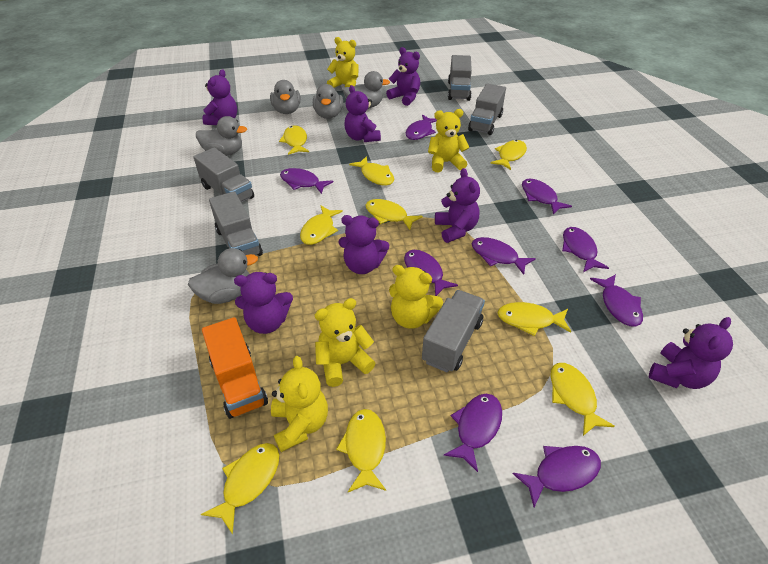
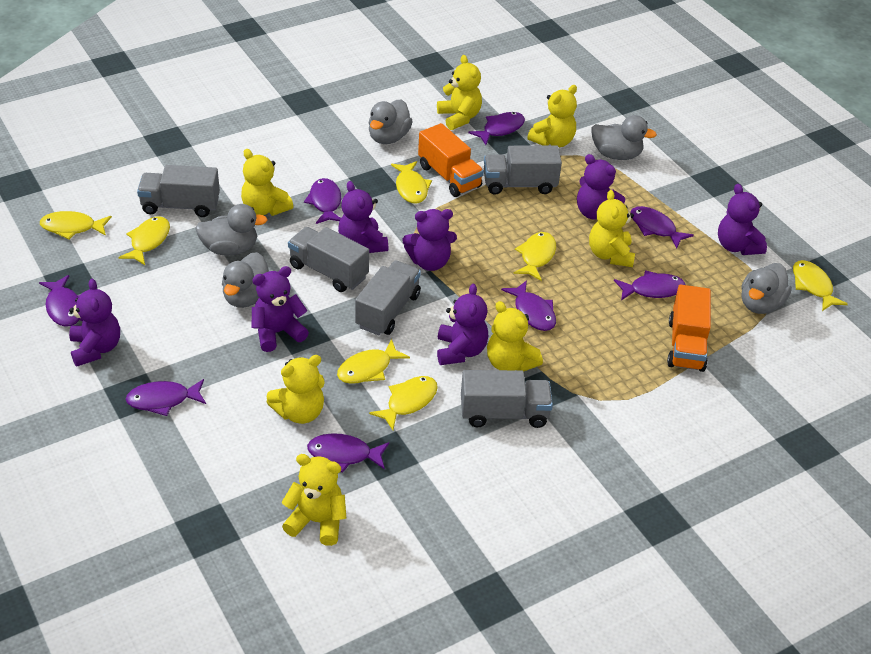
orange truck: [202,317,268,419] = 1 -> [418,123,484,197] [667,285,711,372] = 2
purple fish: [280,168,333,194] [404,250,458,296] [406,114,437,140] [444,394,502,472] [472,237,536,275] [512,446,601,507] [522,179,572,215] [562,227,609,272] [590,274,643,327] = 9 -> [39,275,80,327] [126,379,206,416] [304,178,341,224] [307,433,389,473] [469,112,525,145] [501,280,556,331] [614,270,685,301] [630,206,694,249] = 8
yellow fish: [201,443,279,534] [279,125,309,155] [300,205,343,245] [336,409,386,492] [349,156,394,185] [366,199,423,230] [490,140,527,170] [497,302,571,336] [550,363,615,436] = 9 -> [40,211,112,240] [118,216,170,265] [337,339,410,384] [369,376,438,430] [391,161,432,204] [514,232,556,281] [793,260,848,311] = 7
yellow teddy bear: [271,356,328,452] [315,298,375,387] [327,37,359,88] [389,265,443,329] [428,109,469,172] = 5 -> [241,149,293,216] [266,355,325,424] [281,454,346,546] [437,55,482,130] [487,301,543,371] [527,85,577,147] [589,190,635,267] = 7

